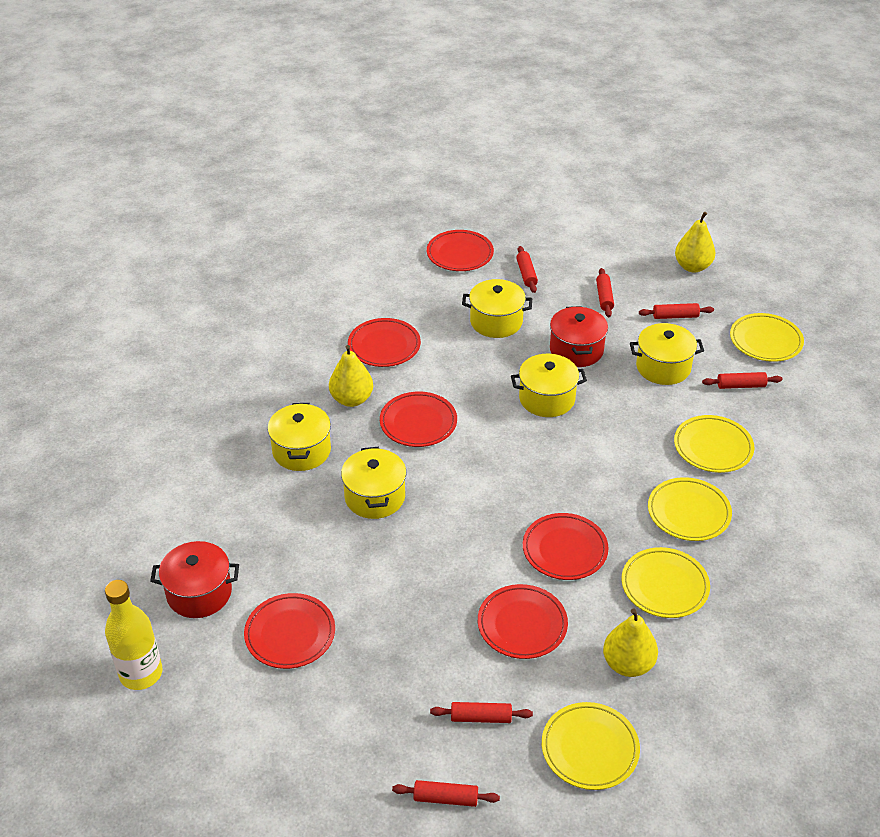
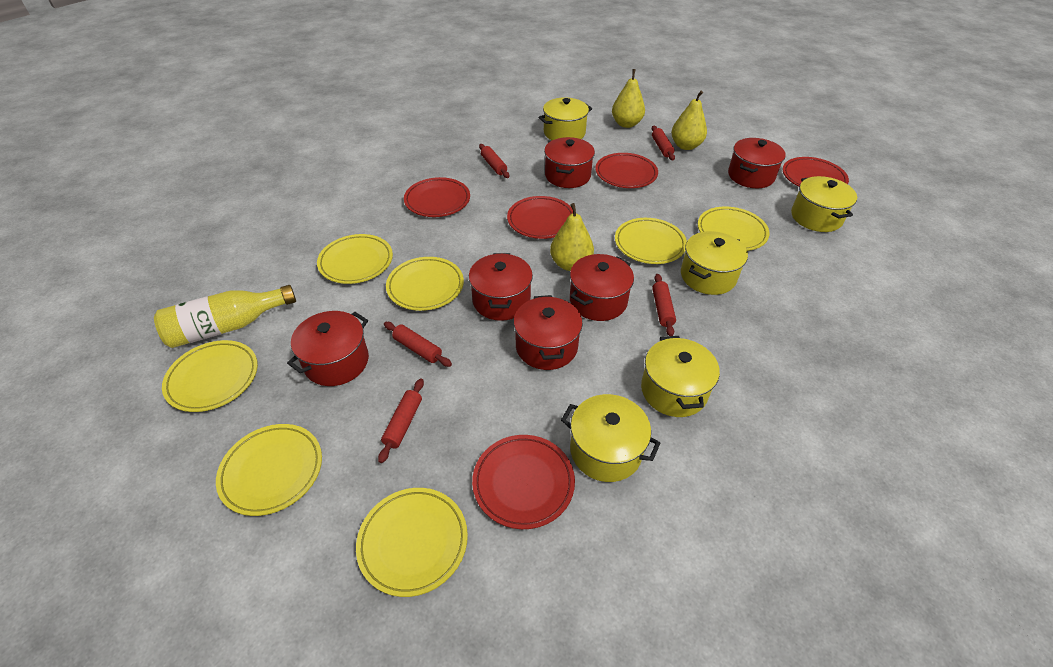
red plate: [244,593,335,669] [348,318,421,367] [380,392,457,447] [427,230,494,271] [478,584,568,659] [523,513,609,580] = 6 -> [404,177,470,217] [472,435,575,529] [507,196,573,239] [595,153,658,188] [783,157,849,187] = 5
red pot: [150,541,239,618] [550,306,608,367] = 2 -> [287,311,369,386] [469,253,533,321] [514,295,583,370] [544,137,595,188] [570,254,634,321] [728,138,786,188] = 6
red rolling pin: [392,780,500,807] [430,702,533,723] [516,246,538,293] [596,268,614,317] [639,303,714,319] [702,372,782,389] = 6 -> [378,378,424,463] [384,322,452,367] [479,144,509,178] [652,126,675,160] [652,274,676,336] = 5
yellow plate: [542,702,640,790] [622,547,710,618] [648,477,732,541] [674,415,754,473] [730,313,804,362] = 5 -> [162,340,258,412] [216,424,322,516] [317,234,393,284] [356,488,468,597] [386,257,464,311] [615,218,687,264] [698,207,770,251] = 7

